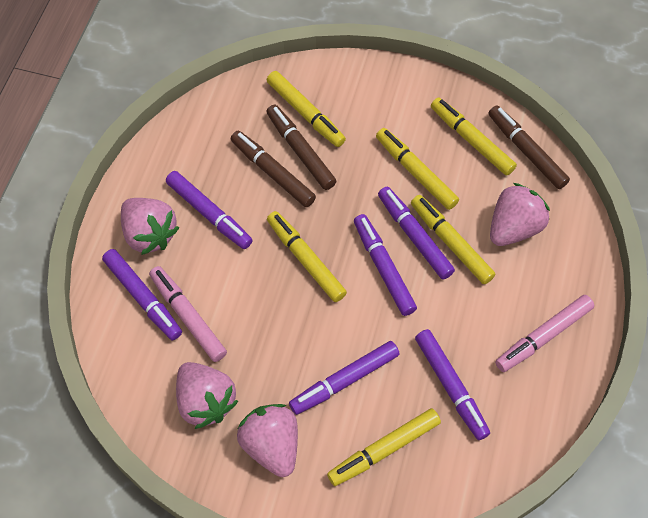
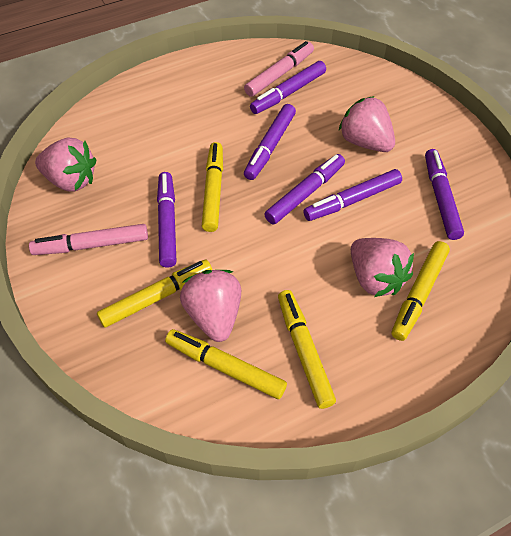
brown marker: [231,131,316,207] [267,105,336,190] [489,105,570,189] = 3 -> none = 0
yellow marker: [267,71,346,147] [267,211,347,302] [327,408,441,486] [376,128,459,210] [411,195,495,284] [431,97,517,176] = 6 -> [97,260,212,328] [165,329,287,399] [202,142,223,232] [278,290,336,409] [392,241,450,341] = 5

